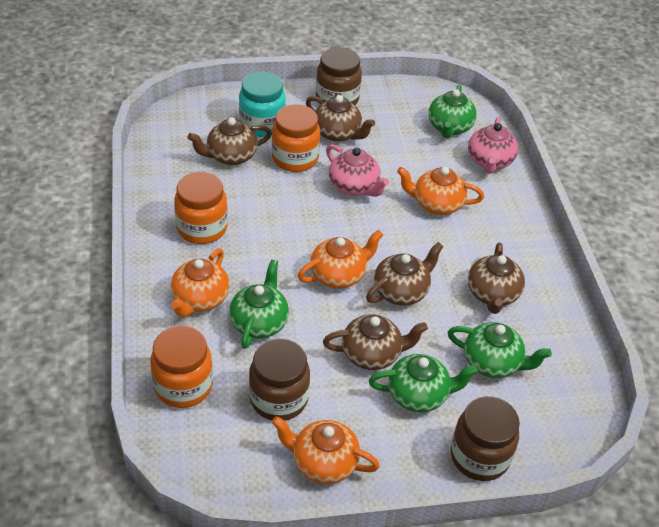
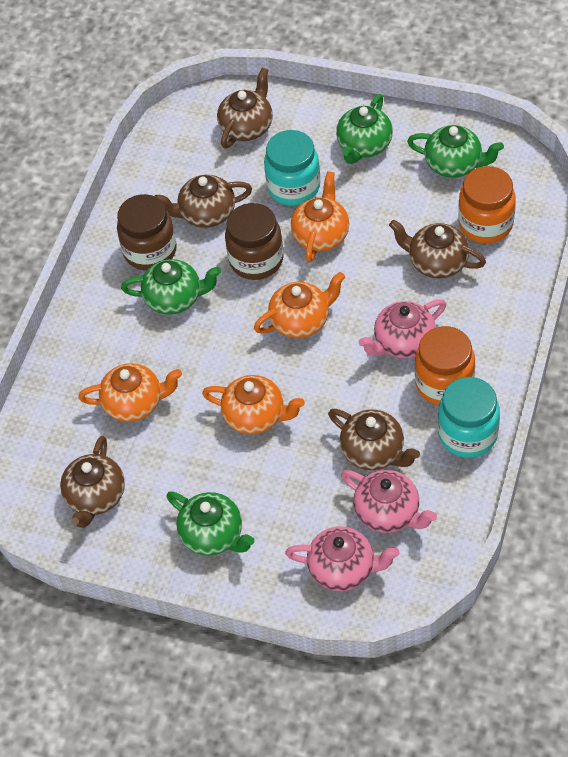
brown jar: [249,339,310,421] [316,47,362,105] [451,396,520,481] = 3 -> [117,194,177,271] [225,203,283,280] = 2
orange jar: [150,326,213,408] [174,172,228,244] [272,104,320,172] = 3 -> [415,326,475,406] [458,166,516,243] = 2
pink teapot: [326,144,389,197] [468,117,518,174] = 2 -> [285,526,399,591] [341,470,437,533] [359,299,446,358] = 3
turquoise jar: [239,71,286,137] = 1 -> [264,130,320,206] [438,377,500,458] = 2

